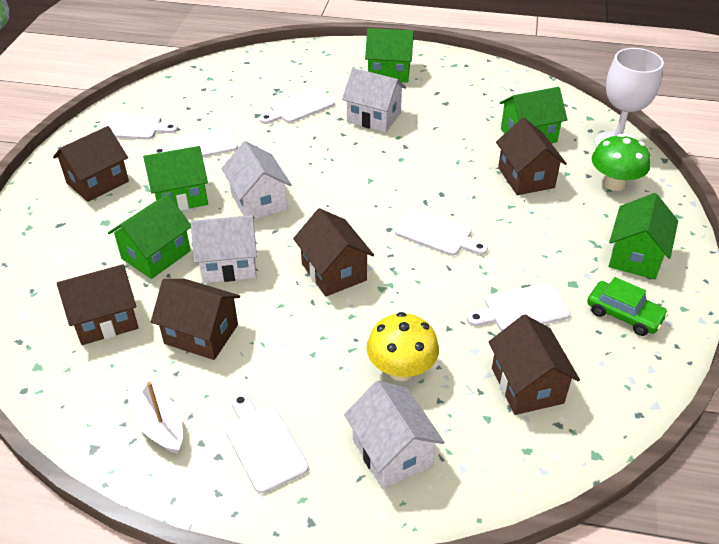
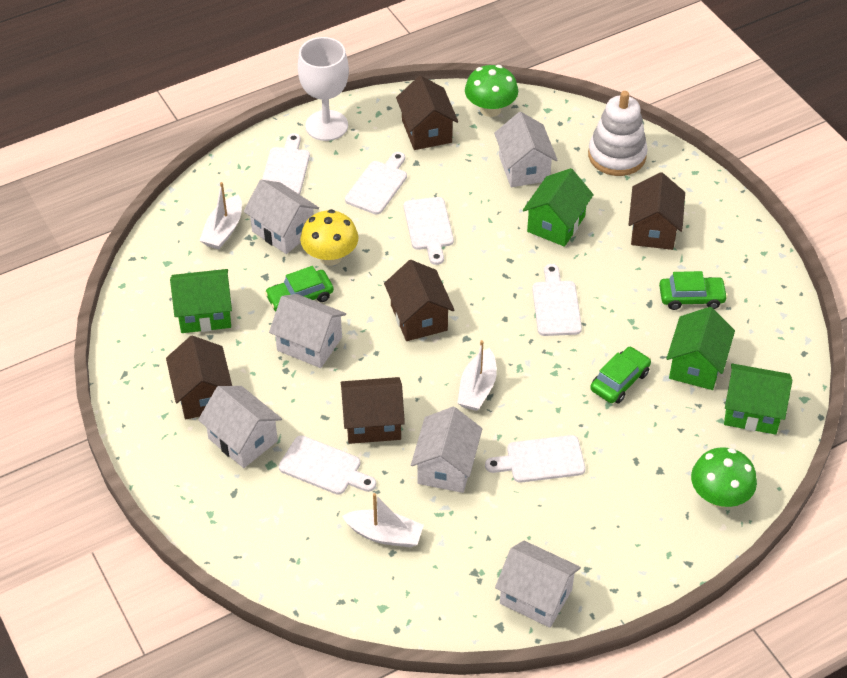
brown house: [53,126,129,202] [57,264,139,345] [151,279,240,360] [293,208,374,296] [489,315,580,415] [496,118,567,195] = 6 -> [166,336,232,420] [341,377,405,444] [384,260,454,341] [396,76,458,150] [628,172,685,250] = 5
green car: [587,277,668,336] = 1 -> [265,266,334,312] [590,347,651,404] [659,271,728,310] = 3
green house: [108,194,191,279] [143,146,208,211] [365,28,414,83] [500,87,567,143] [609,193,678,279] = 5 -> [170,269,232,333] [523,168,594,247] [666,307,735,390] [724,364,792,435] = 4
green mushroom: [592,134,651,191] = 1 -> [465,65,518,117] [691,447,757,508] = 2
white boat: [125,380,183,454] = 1 -> [199,182,242,249] [342,493,424,548] [458,340,497,411] = 3
white house: [191,215,257,283] [221,141,292,220] [342,68,406,132] [344,381,444,489] = 4 -> [198,386,282,468] [244,180,319,254] [269,294,346,368] [411,407,482,493] [494,112,558,187] [495,540,581,628] = 6
white stacking toy: none = 0 -> [588,91,648,176] = 1

